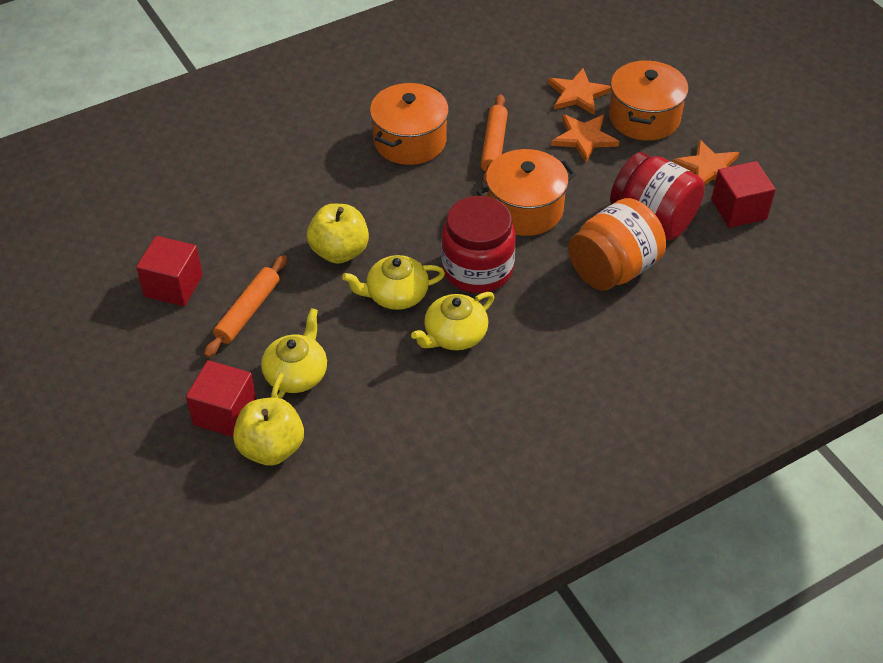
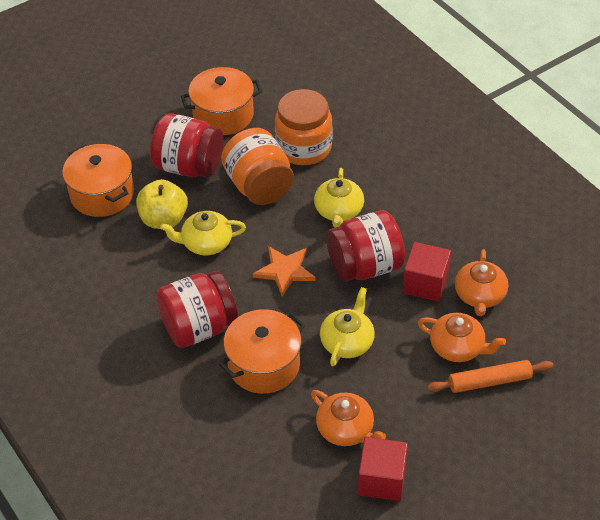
orange jar: [568,198,666,291] = 1 -> [221,128,294,205] [275,89,332,165] = 2
orange rolling pin: [204,255,287,358] [481,94,508,185] = 2 -> [427,360,554,393] = 1
orange star: [548,68,612,115] [551,114,619,162] [673,139,739,185] = 3 -> [253,246,316,297] = 1
orange teapot: none = 0 -> [311,390,386,446] [418,313,506,362] [455,249,508,316] = 3
red cube: [136,236,203,306] [186,360,256,437] [711,161,776,228] = 3 -> [358,437,408,501] [403,242,451,302] = 2
red jar: [441,196,516,293] [610,152,705,240] = 2 -> [150,113,223,178] [156,271,238,348] [327,210,405,282] = 3
yellow apple: [233,398,304,466] [307,204,369,264] = 2 -> [136,179,188,229] = 1

